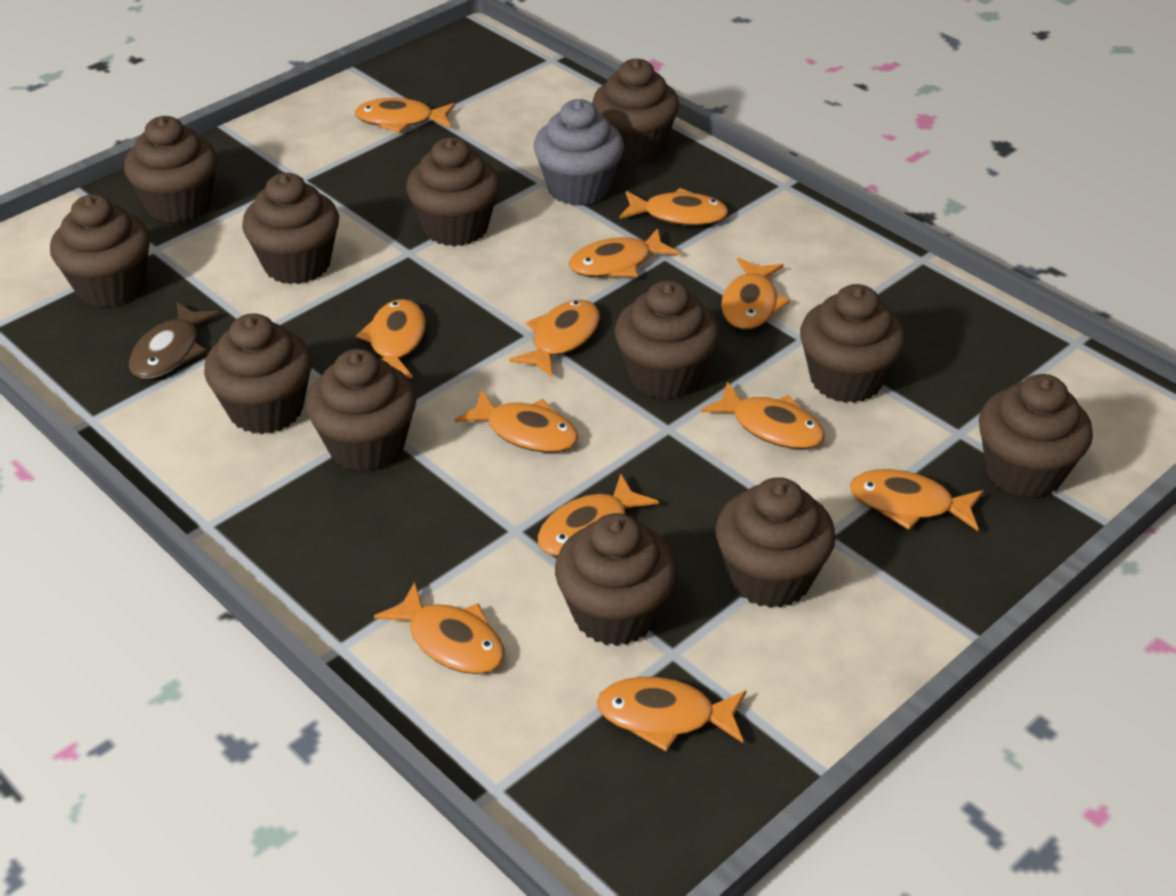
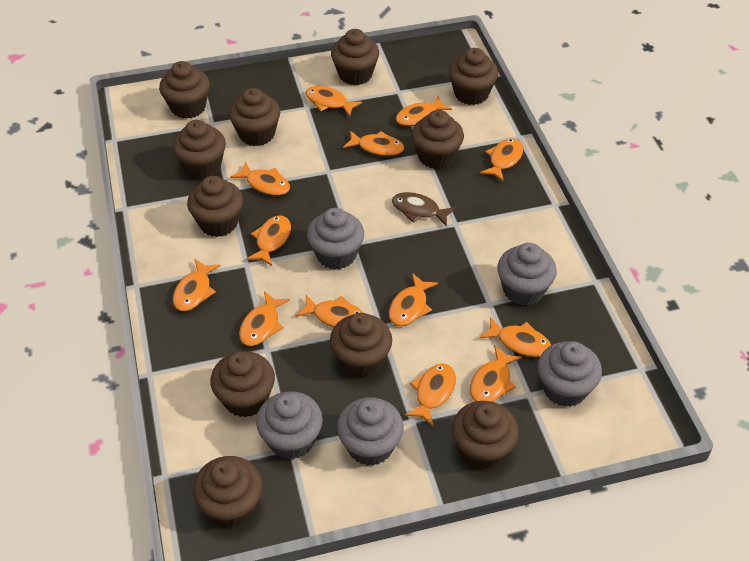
brown cupcake: [50,194,150,307] [124,116,217,224] [204,313,312,434] [242,173,339,284] [306,349,416,472] [406,137,500,246] [555,513,677,646] [592,59,680,162] [615,280,719,399] [716,477,836,608] [800,284,906,403] [979,374,1093,499] = 12 -> [159,61,210,119] [172,120,226,179] [187,176,243,237] [193,456,263,527] [210,351,275,417] [229,88,280,146] [330,313,392,377] [331,29,379,85] [411,110,464,169] [449,48,498,105] [452,401,519,469] = 11
grey cupcake: [534,99,624,206] = 1 -> [256,391,323,459] [307,208,364,270] [337,397,404,466] [497,243,557,306] [538,341,602,407] = 5
orange fish: [355,98,455,133] [356,299,426,378] [374,582,504,674] [454,389,579,453] [509,300,600,378] [537,474,659,557] [569,228,680,277] [597,677,747,752] [619,188,729,226] [701,382,825,449] [721,258,790,330] [850,469,984,531] = 12 -> [173,259,221,311] [230,162,290,196] [239,291,290,346] [246,215,291,266] [296,295,364,327] [306,86,362,117] [343,131,404,156] [389,273,438,326] [395,96,452,126] [404,363,456,427] [470,345,522,402] [479,317,551,357] [480,138,523,182] = 13

